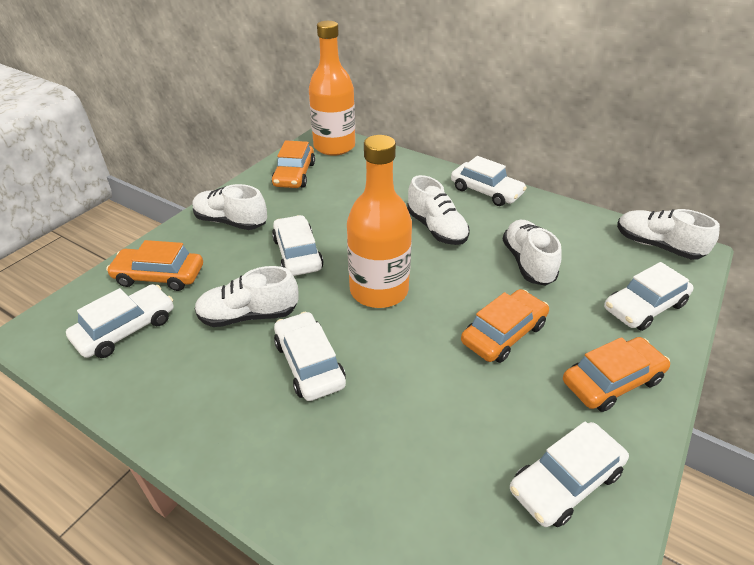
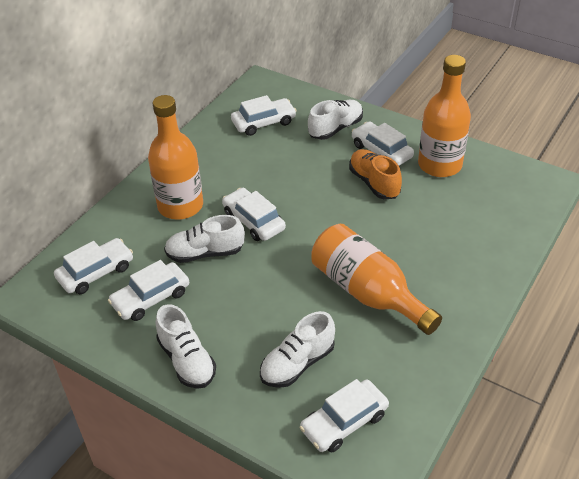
orange bottle: [309,21,355,156] [347,135,412,308] = 2 -> [148,95,203,220] [311,224,442,335] [418,55,471,177] = 3
orange car: [106,240,203,291] [272,140,315,188] [461,289,549,363] [563,337,670,412] = 4 -> none = 0
orange shoe: none = 0 -> [349,149,402,199] = 1
white shoe: [193,184,267,230] [194,266,299,327] [407,175,470,245] [502,220,562,286] [617,209,720,260] = 5 -> [156,304,216,389] [164,215,245,263] [260,311,335,388] [308,100,363,140] = 4

